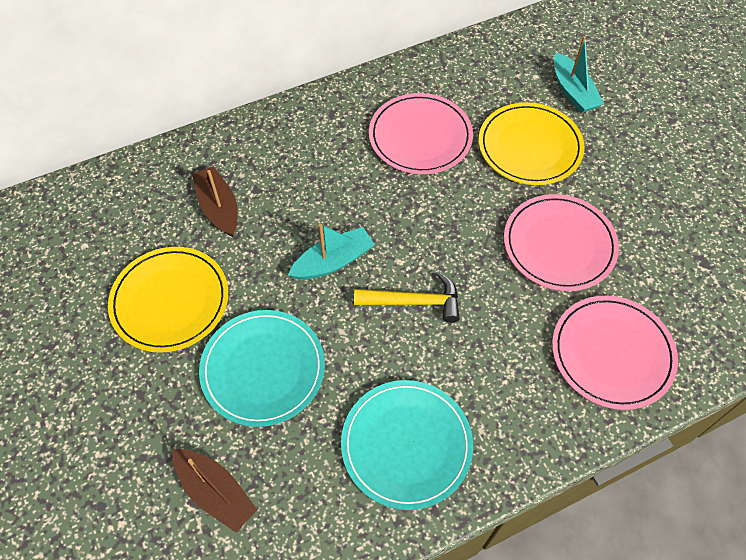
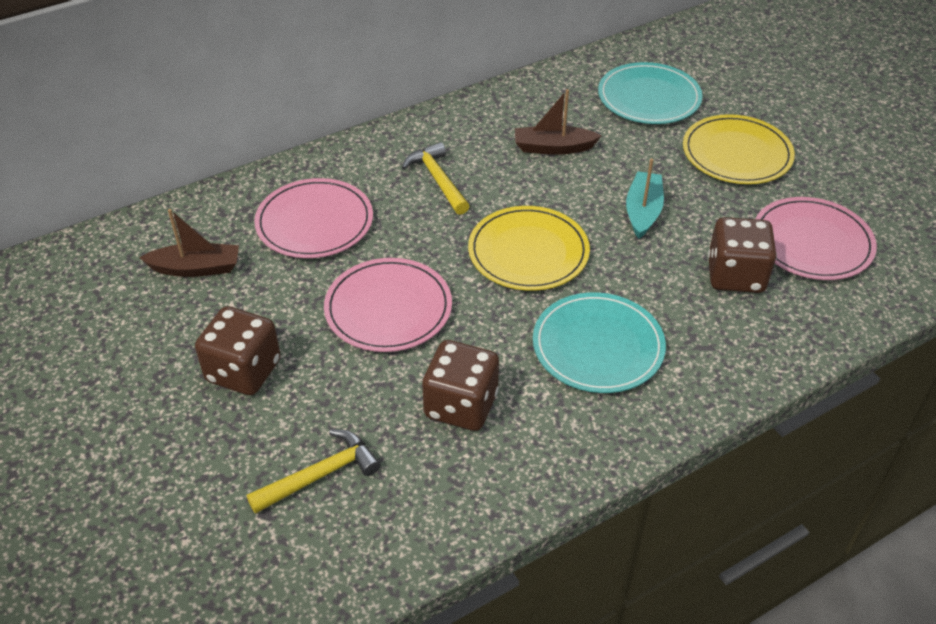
brown dice: none = 0 -> [195,306,281,395] [422,340,499,431] [708,217,777,293] = 3
turquoise boat: [288,224,375,280] [554,36,604,113] = 2 -> [626,158,664,239] = 1
yellow hammer: [354,272,460,323] = 1 -> [247,429,381,514] [402,142,470,215] = 2

